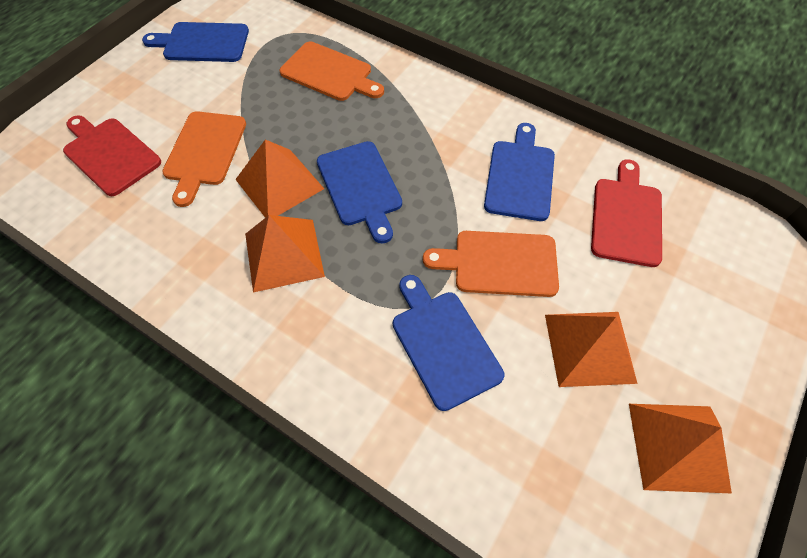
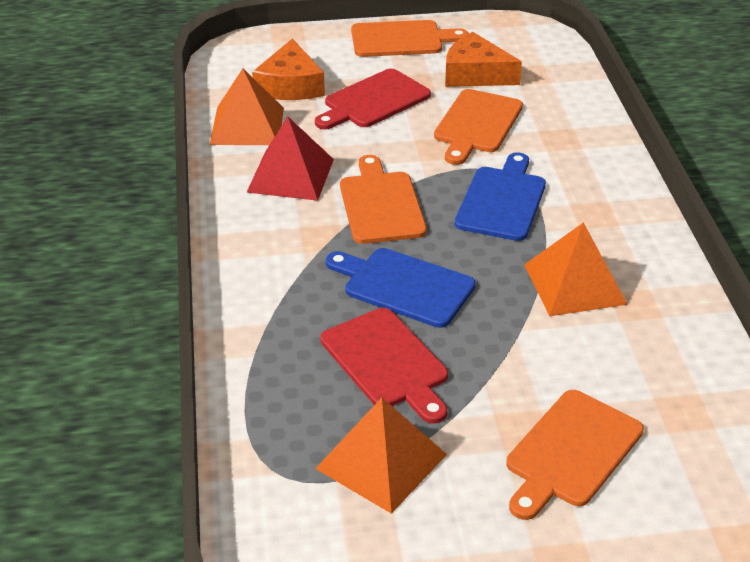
blue cutting board: [142,22,249,62] [317,141,402,243] [393,275,504,411] [484,123,555,221] = 4 -> [326,248,476,328] [455,152,546,241] = 2
orange cheese: none = 0 -> [252,39,325,100] [445,32,522,87] = 2
orange cutting board: [162,111,246,207] [280,41,384,101] [423,231,559,297] = 3 -> [340,155,427,244] [351,20,469,57] [434,89,523,165] [506,390,644,520] = 4
orange pyramid: [235,139,324,218] [245,215,325,293] [545,312,638,387] [629,404,732,494] = 4 -> [209,68,284,145] [315,398,447,514] [524,222,628,316] = 3
red pyramid: none = 0 -> [247,116,334,201] = 1

